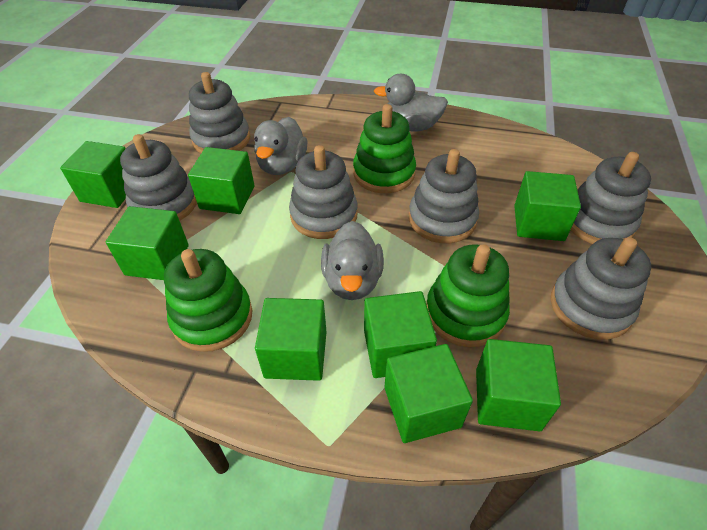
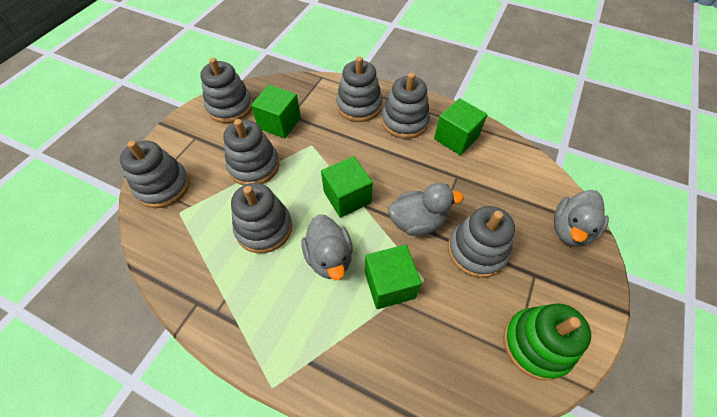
green cube: [60,141,126,208] [106,206,189,280] [188,147,254,214] [255,298,326,381] [364,291,437,378] [384,344,473,443] [476,339,561,431] [514,171,581,241] = 8 -> [251,85,301,138] [321,156,373,218] [365,244,422,309] [434,98,487,155] = 4
green stacking toy: [164,249,252,352] [353,104,416,193] [426,244,510,347] = 3 -> [503,304,591,381] = 1
grey stacking toy: [120,134,197,221] [189,72,250,153] [289,145,358,239] [409,149,479,243] [551,237,651,340] [571,152,651,244] = 6 -> [120,140,190,208] [200,58,253,123] [223,119,280,186] [231,183,292,253] [336,56,383,122] [382,73,430,139] [448,206,515,278] = 7

